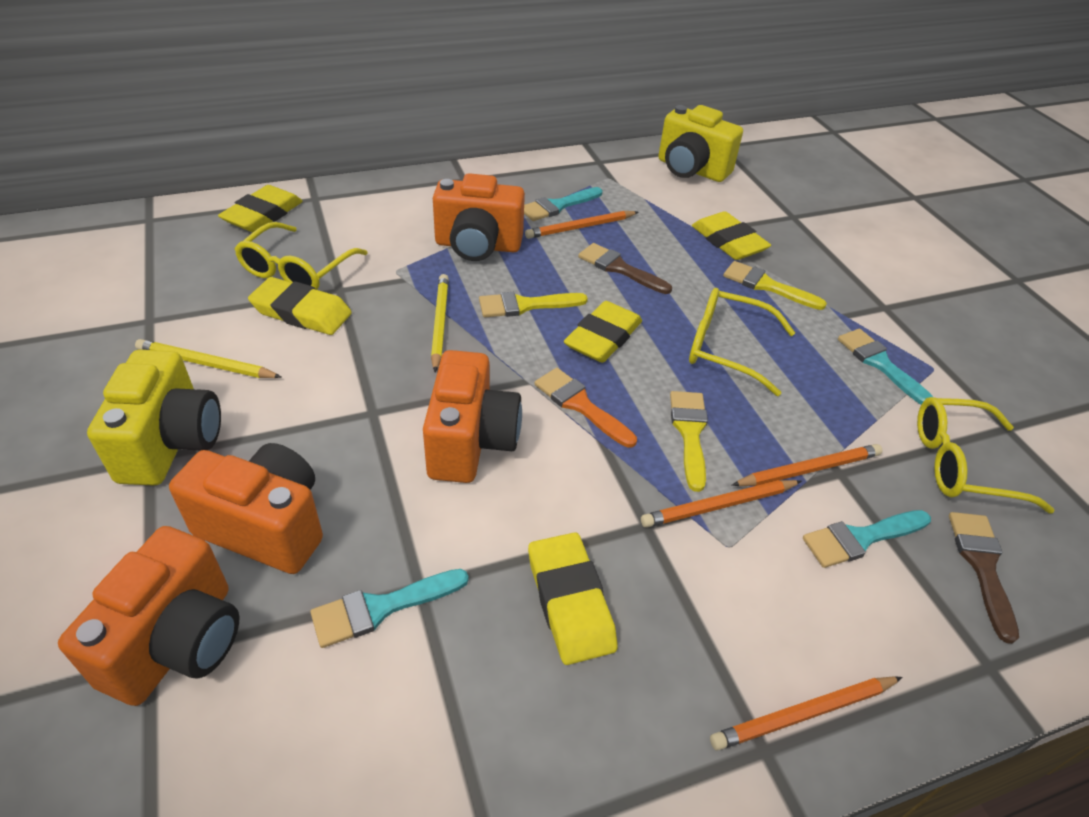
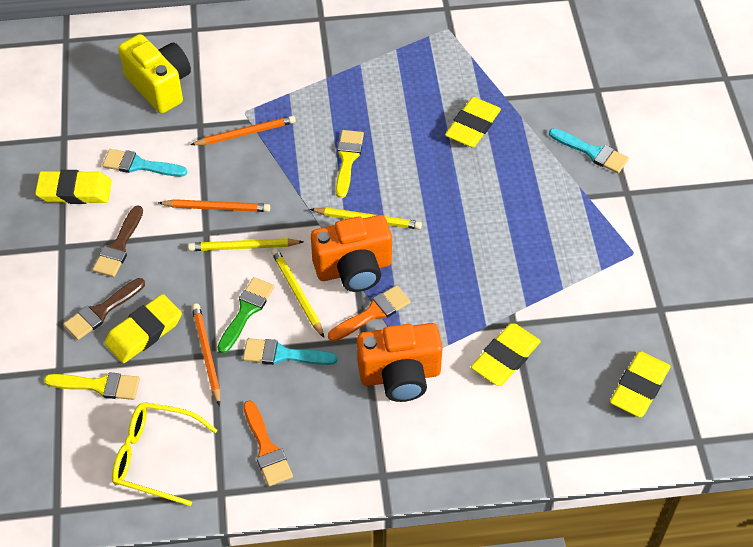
green brush: none = 0 -> [217,277,274,354] = 1
orange brush: [534,368,637,448] = 1 -> [243,400,293,486] [328,285,411,342] = 2
orange camera: [58,526,239,706] [169,443,323,574] [423,350,522,483] [433,173,525,261] = 4 -> [311,215,392,292] [357,323,443,402] = 2
orange pencil: [525,211,638,239] [641,480,802,528] [710,676,902,751] [731,444,882,486] = 4 -> [158,199,270,212] [190,116,296,145] [192,303,220,406] = 3
turquoise brush: [310,569,469,648] [524,187,602,221] [803,510,931,568] [838,329,933,405] = 4 -> [102,149,187,177] [243,338,338,365] [549,128,629,173] = 3
yellow brush: [479,292,588,317] [670,391,708,492] [723,261,827,310] = 3 -> [44,372,140,400] [336,130,364,198] = 2
yellow camera: [87,350,221,486] [658,105,743,182] = 2 -> [118,34,191,114] = 1
yellow glasses: [235,222,368,290] [689,288,795,396] [917,397,1055,513] = 3 -> [112,402,217,506] = 1
yellow pencil: [135,339,281,378] [431,274,449,372] = 2 -> [188,238,304,251] [271,248,324,338] [310,207,422,229] = 3

